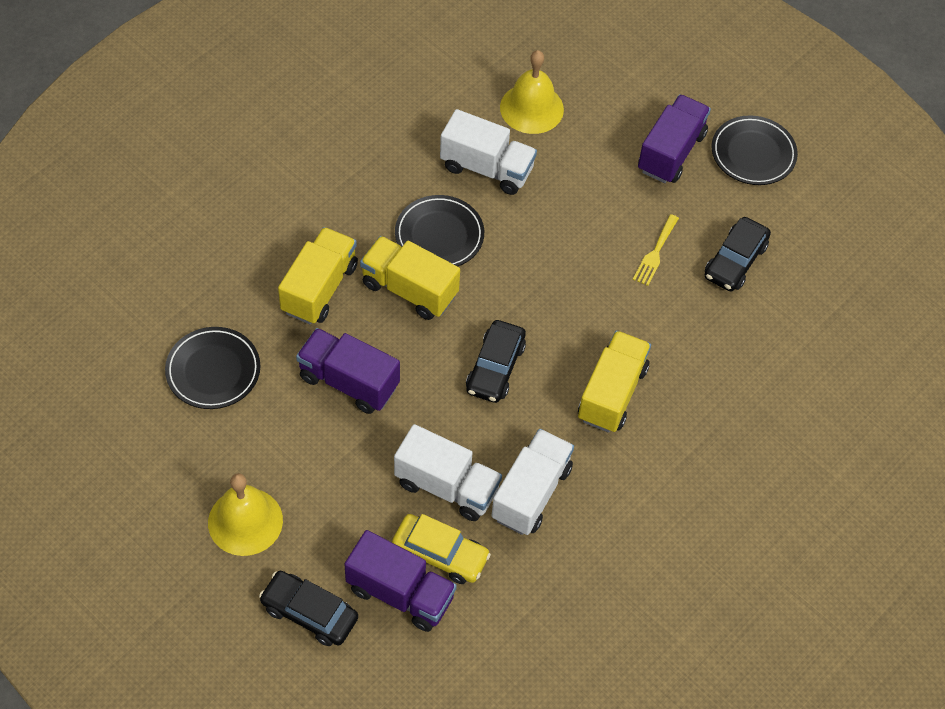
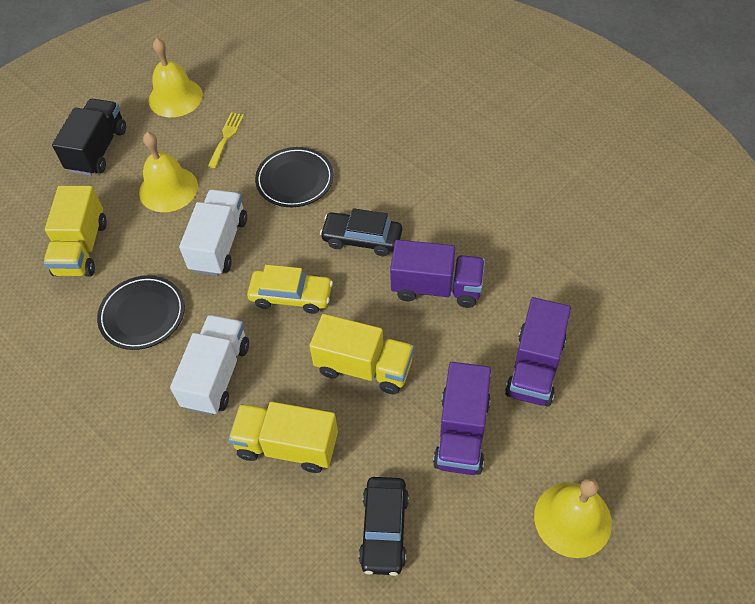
black car: [259,571,358,646] [466,320,526,403] [705,217,771,291] = 3 -> [320,208,402,256] [359,477,409,576] = 2
black plate: [165,327,260,409] [395,195,484,266] [712,115,798,185] = 3 -> [97,275,185,350] [255,147,334,207] = 2
black truck: none = 0 -> [52,99,126,176] = 1
white truck: [394,424,502,521] [440,109,537,195] [491,429,574,535] = 3 -> [170,315,249,415] [179,189,247,276] = 2
yellow bell: [208,473,283,556] [500,50,564,134] = 2 -> [139,132,198,212] [149,38,203,117] [534,478,612,558] = 3

